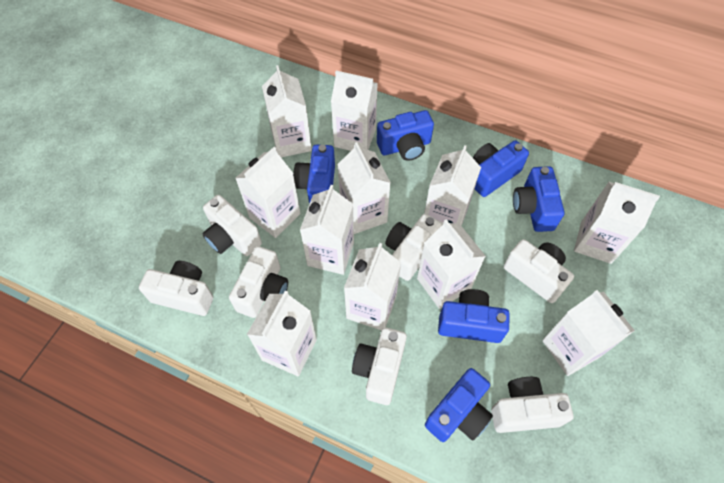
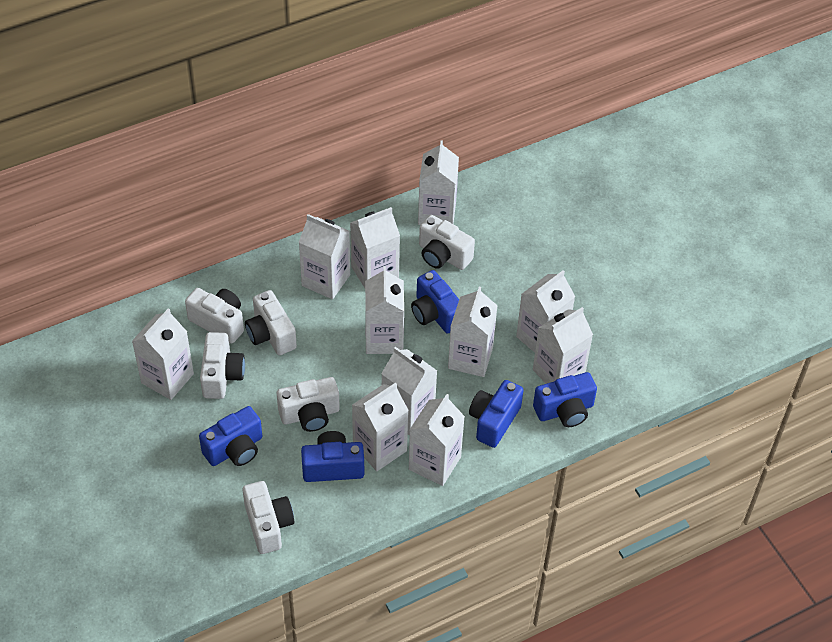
blue camera: [293,144,335,204] [377,110,434,161] [425,368,493,442] [438,289,510,343] [473,140,529,197] [513,166,565,232] = 6 -> [199,406,262,466] [301,431,364,482] [411,270,459,334] [469,380,524,448] [533,372,597,427] = 5
white camera: [139,261,213,316] [203,195,262,256] [229,246,288,318] [352,327,407,405] [385,214,442,281] [491,377,574,433] [504,239,574,303] = 7 -> [185,288,244,344] [200,332,245,399] [243,481,294,554] [245,290,297,355] [277,377,340,432] [419,215,475,270] = 6

